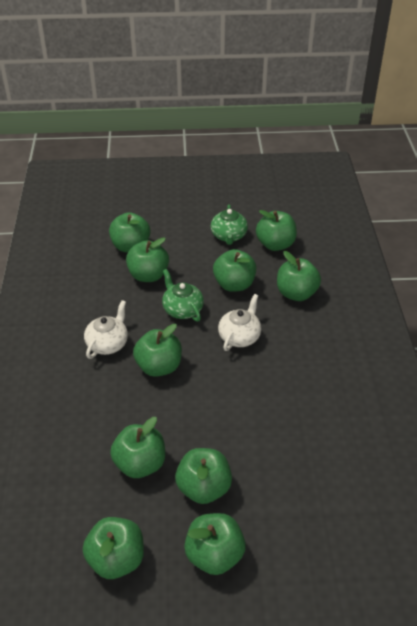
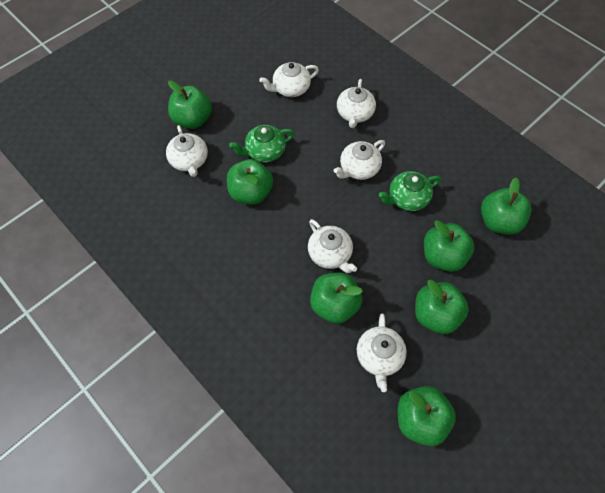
green apple: [83,517,144,579] [109,212,150,253] [110,417,165,478] [126,237,169,282] [133,324,182,377] [175,448,232,504] [184,513,246,575] [213,249,256,292] [256,210,297,251] [277,251,321,301] = 10 -> [168,81,212,129] [227,159,273,205] [310,273,363,324] [398,386,456,446] [415,280,469,334] [424,220,474,272] [481,178,532,235] = 7
white teapot: [84,300,128,359] [218,294,261,351] = 2 -> [166,125,208,177] [259,62,319,97] [308,219,357,273] [334,140,385,180] [337,79,376,128] [357,314,407,392] = 6

